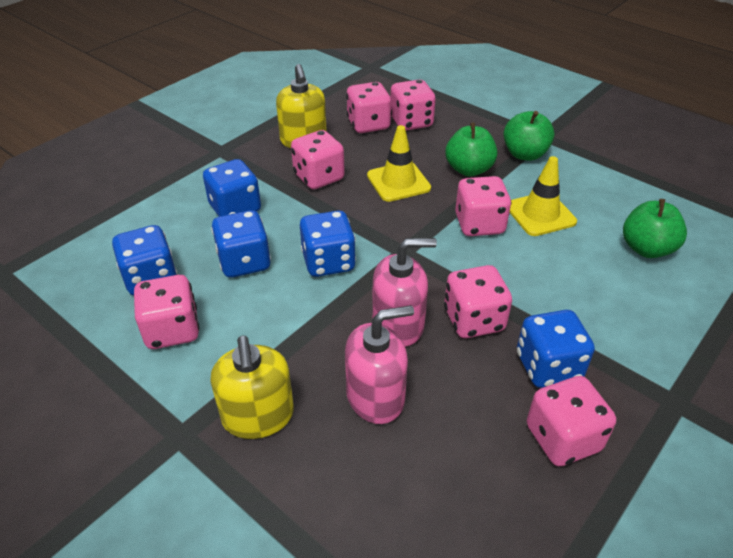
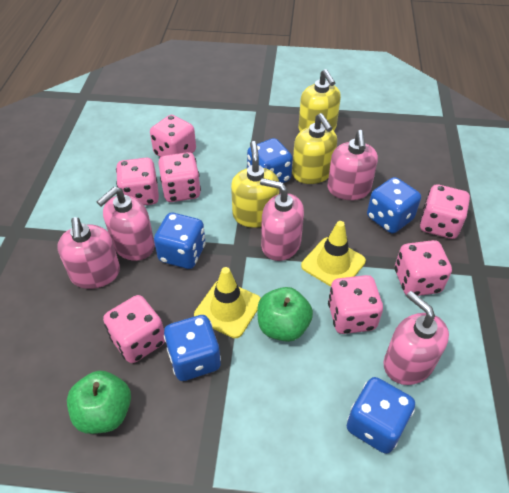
green apple: [446,122,497,176] [503,111,555,161] [623,199,687,258] = 3 -> [67,371,131,434] [257,287,313,342] = 2
pink soap dispenser: [345,305,414,424] [372,238,437,347] = 2 -> [57,217,120,289] [97,187,155,261] [260,178,304,261] [328,130,378,200] [383,291,449,385] = 5
yellow soap dispenser: [211,336,294,439] [276,64,327,148] = 2 -> [231,141,279,228] [292,113,337,184] [298,69,341,132] = 3

